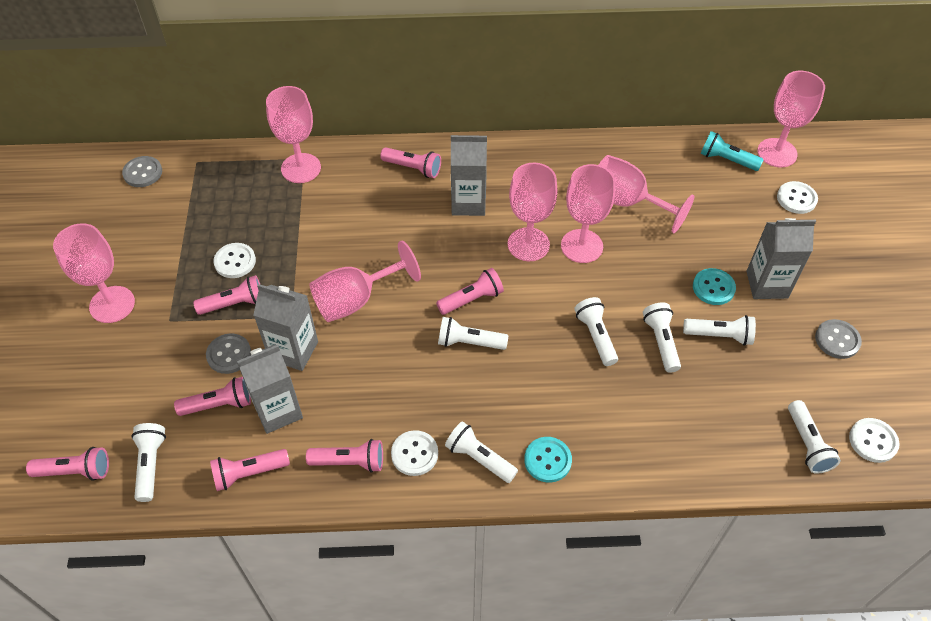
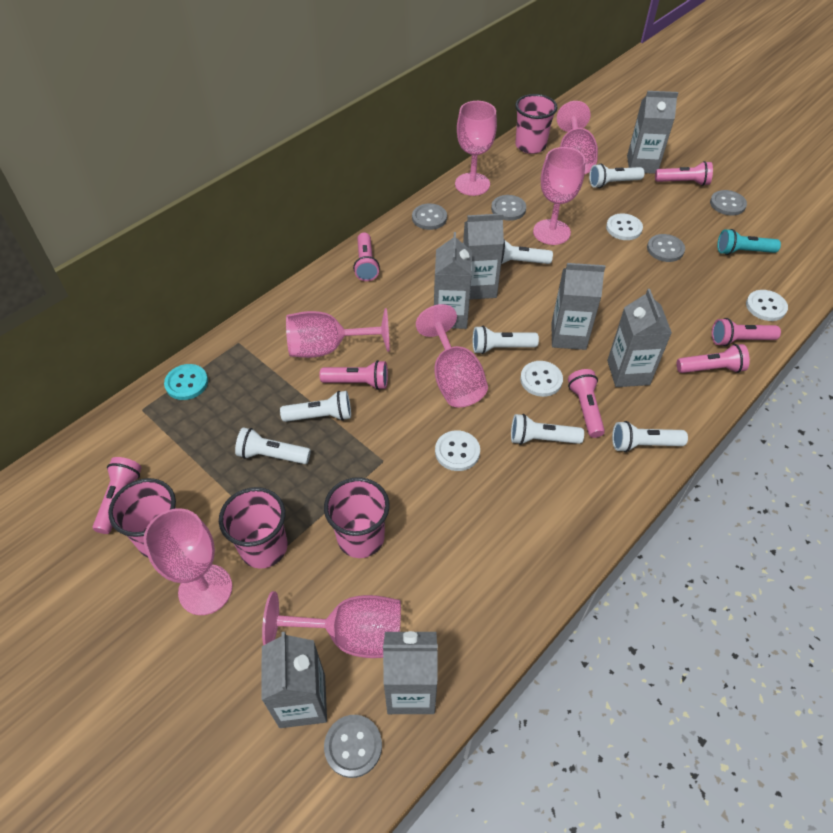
grey button: [122,156,162,187] [206,333,251,374] [815,319,862,359] = 3 -> [324,715,382,778] [412,204,447,230] [491,195,526,221] [647,234,685,262] [710,190,747,216] = 5
grey carton: [236,344,303,434] [253,284,318,371] [451,135,487,216] [746,218,816,299] = 4 -> [261,632,327,728] [383,631,438,714] [434,232,472,329] [463,213,504,300] [551,263,605,350] [607,289,672,387] [627,91,678,174] = 7
pink cup: none = 0 -> [108,478,176,557] [219,487,288,569] [324,477,390,558] [515,94,558,154] = 4
turquoise button: [524,437,572,483] [693,268,736,305] = 2 -> [164,364,208,400] = 1

